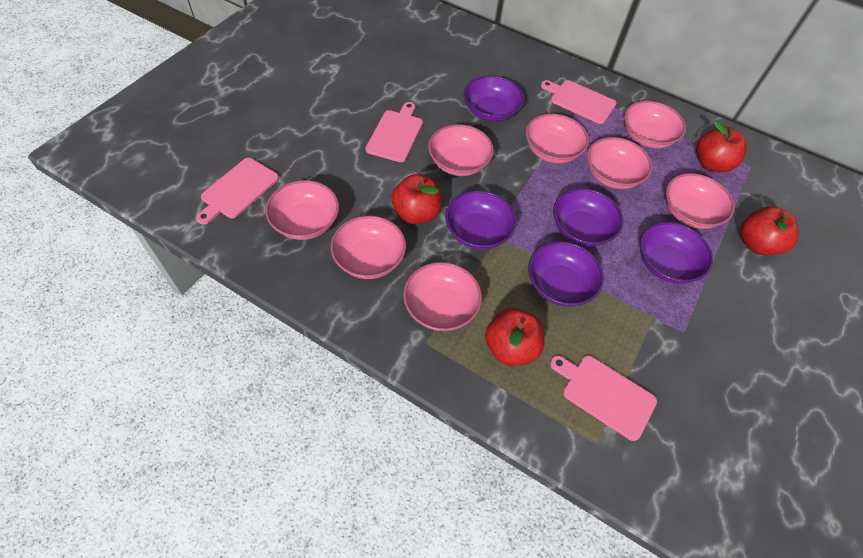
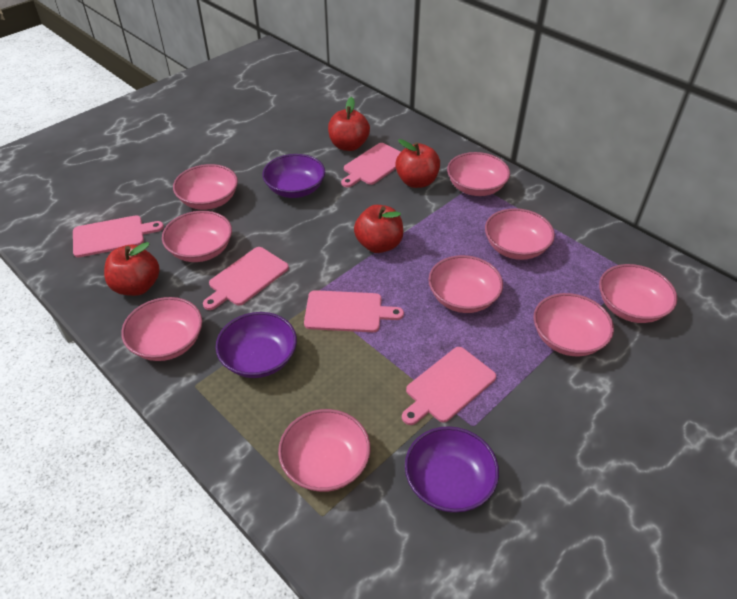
pink bowl: [265,180,339,240] [330,216,406,279] [403,262,482,331] [428,124,494,176] [525,114,589,164] [587,137,652,189] [624,101,686,149] [666,173,735,229] = 8 -> [121,297,202,361] [162,211,232,262] [173,164,238,210] [278,409,370,492] [428,255,503,313] [447,152,510,196] [485,208,555,260] [533,293,614,356] [599,264,677,323] = 9
pink cutting board: [196,158,279,225] [366,102,423,162] [541,80,617,124] [550,355,657,441] = 4 -> [73,215,164,257] [203,247,289,310] [304,290,404,332] [341,143,401,187] [402,347,496,425] = 5
purple bowl: [445,190,517,250] [464,75,524,122] [528,241,604,307] [553,188,623,247] [640,222,713,284] = 5 -> [215,312,297,378] [262,154,325,198] [405,426,499,513] = 3

